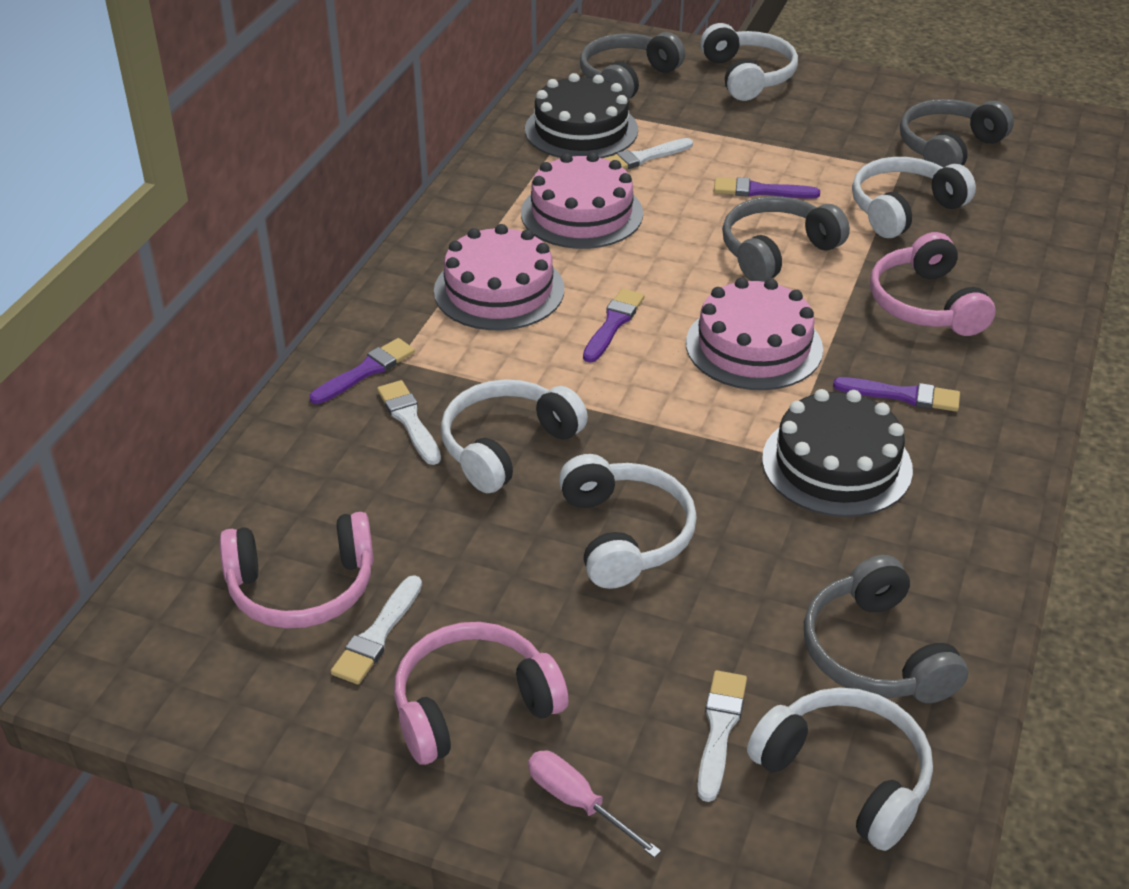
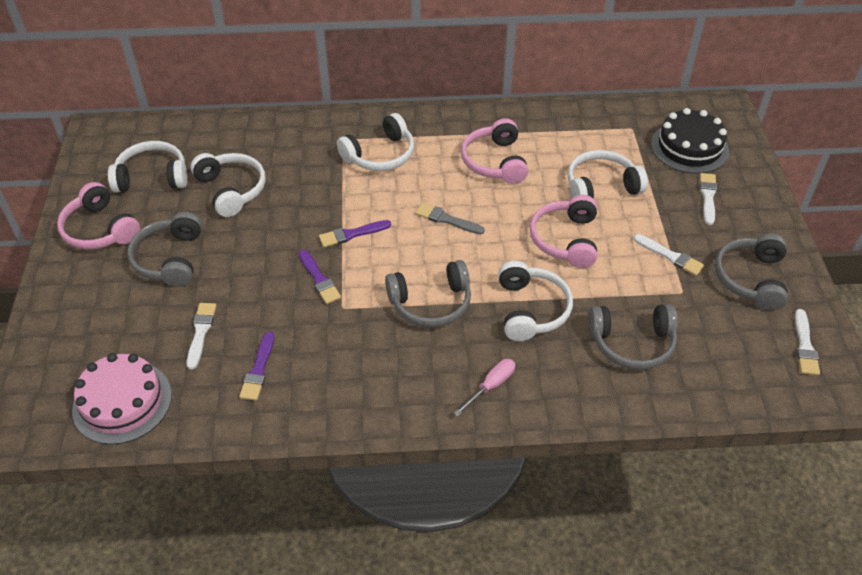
black cake: [525,73,638,158] [762,389,913,517] = 2 -> [651,108,729,174] = 1
grey brush: none = 0 -> [415,203,485,234] = 1
pink cake: [434,224,564,330] [521,152,643,249] [686,277,823,390] = 3 -> [72,353,172,445] = 1
purple brush: [309,338,415,404] [583,288,644,363] [714,177,820,199] [833,377,960,411] = 4 -> [239,332,274,401] [299,250,341,304] [319,220,391,247] = 3

